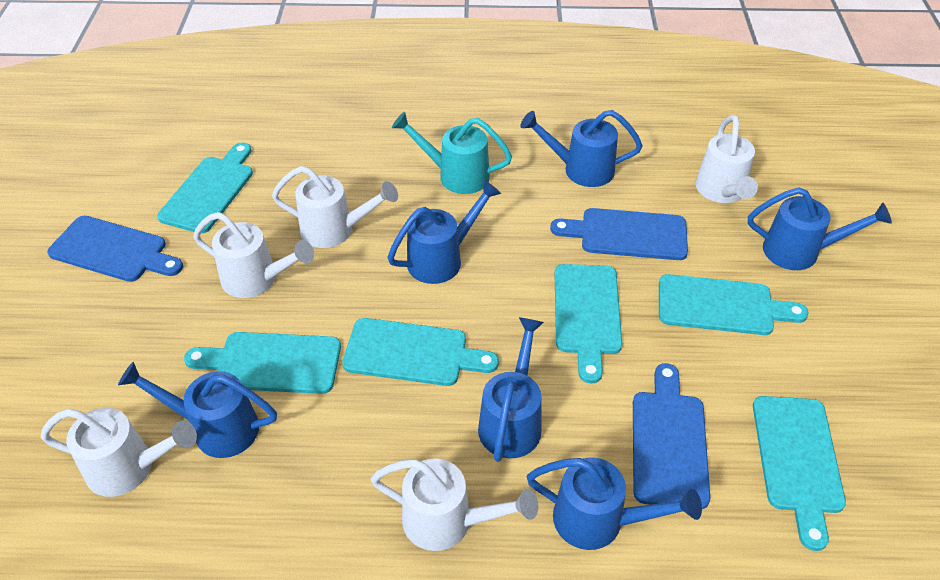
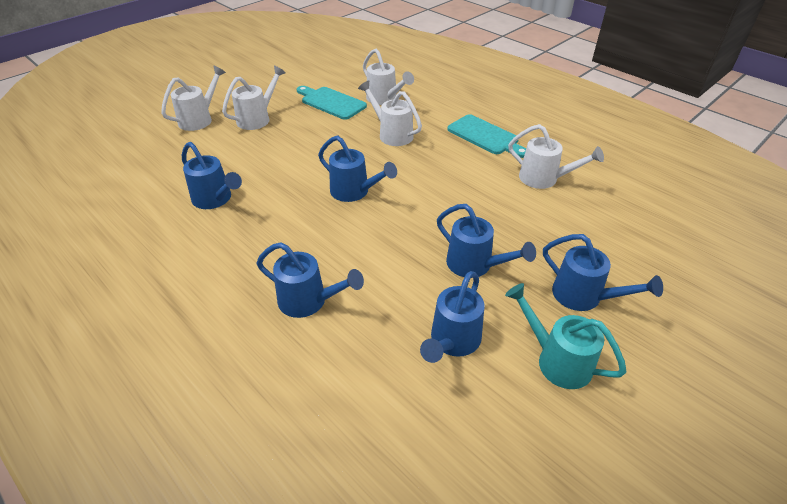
blue cutting board: [47,216,183,282] [550,208,688,260] [633,363,710,509] = 3 -> none = 0
turquoise cutting board: [157,142,253,234] [184,332,341,394] [342,318,499,386] [555,264,622,384] [659,274,808,335] [753,396,846,551] = 6 -> [297,86,367,120] [447,114,526,158] = 2

